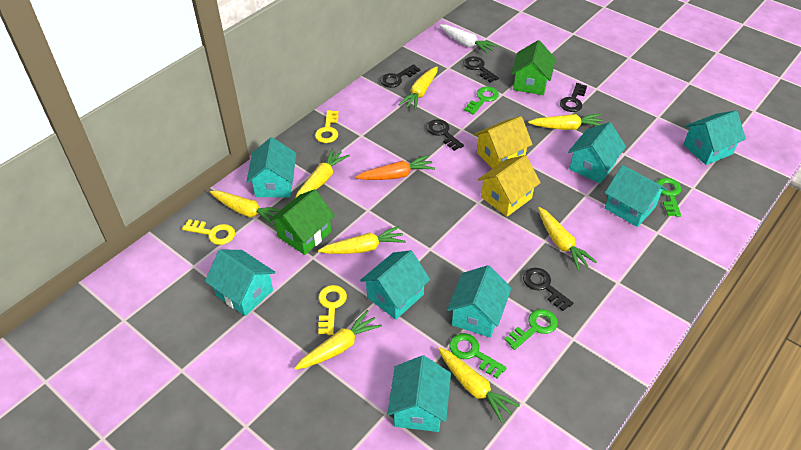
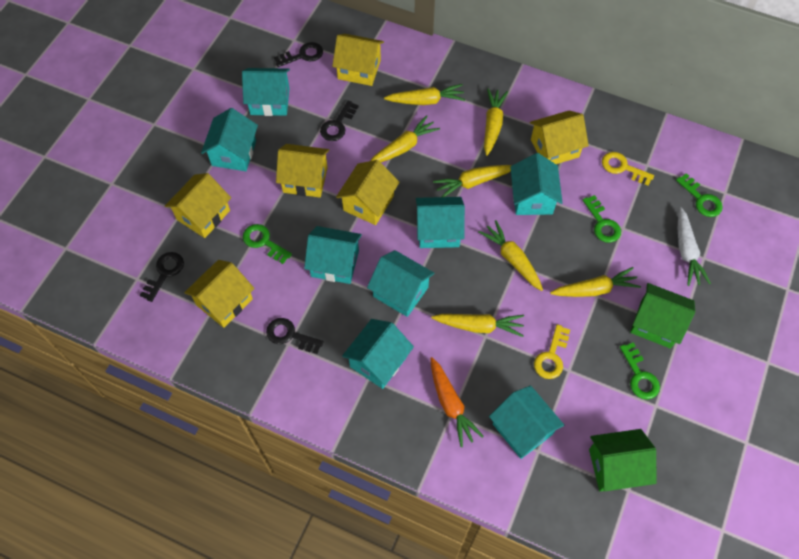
black key: [380,64,420,88] [426,119,464,151] [463,56,499,83] [523,268,573,311] [560,83,587,112] = 5 -> [140,252,184,302] [266,318,324,354] [274,42,323,67] [320,100,359,141] = 4
yellow carrot: [210,191,280,226] [294,310,382,370] [295,148,350,198] [318,226,406,254] [398,66,438,110] [438,347,520,423] [528,114,603,130] [538,207,597,271] = 8 -> [370,115,440,162] [384,84,465,105] [432,314,524,337] [433,165,512,197] [479,220,543,291] [484,88,508,156] [550,267,641,297] = 7
yellow house: [474,116,533,169] [478,155,541,217] = 2 -> [165,173,231,238] [184,260,255,328] [276,144,329,197] [332,34,384,86] [336,160,400,225] [530,110,589,164] = 6
yellow key: [182,219,235,245] [315,110,339,143] [318,285,347,335] = 3 -> [534,324,570,379] [602,152,654,185] = 2

